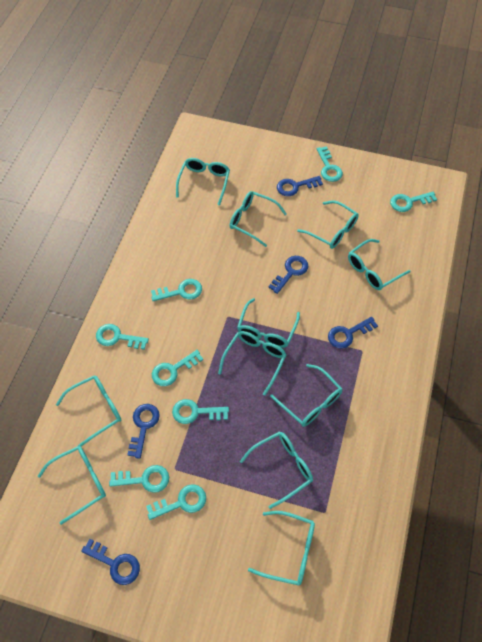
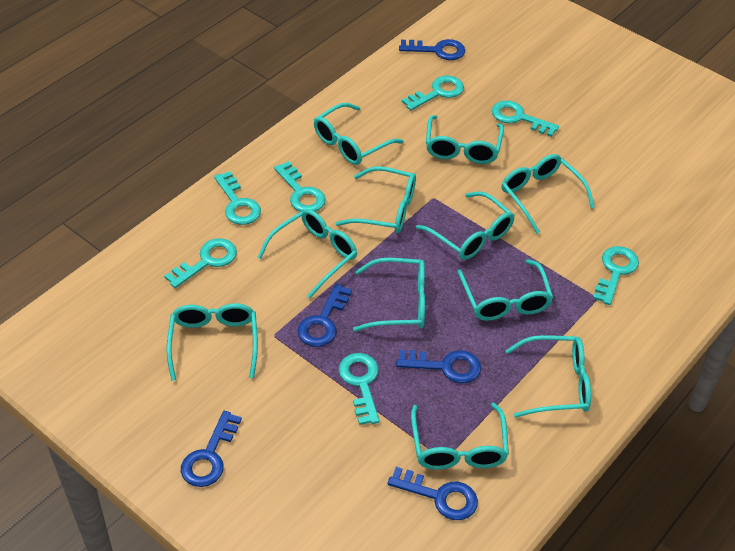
turquoise key: [96,324,149,350] [109,465,169,493] [146,484,206,520] [151,279,202,301] [152,350,203,386] [172,399,229,424] [317,146,343,182] [390,192,437,212] = 8 -> [164,238,237,288] [214,171,261,225] [274,161,326,212] [339,353,380,425] [402,76,464,110] [492,100,559,137] [593,246,639,305] = 7

